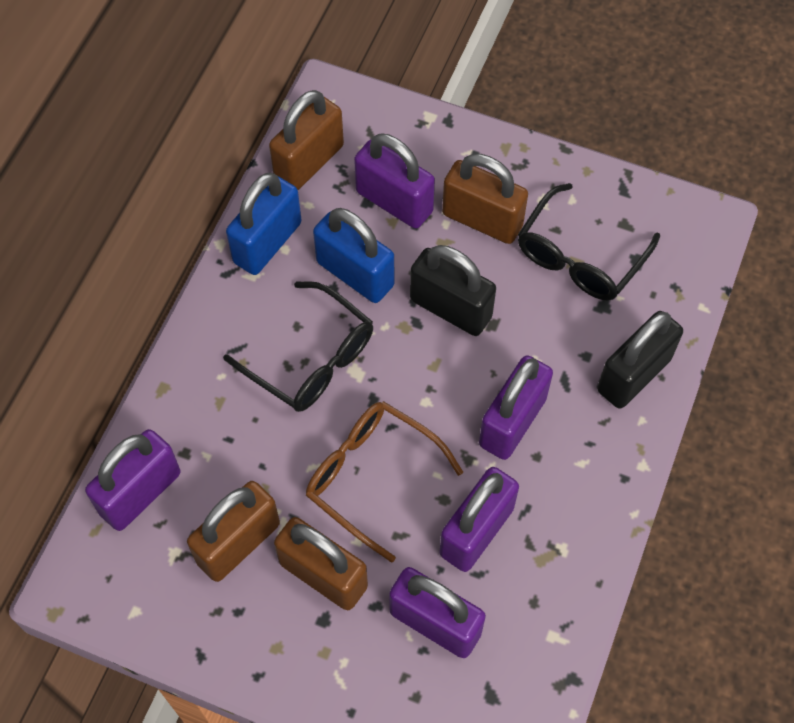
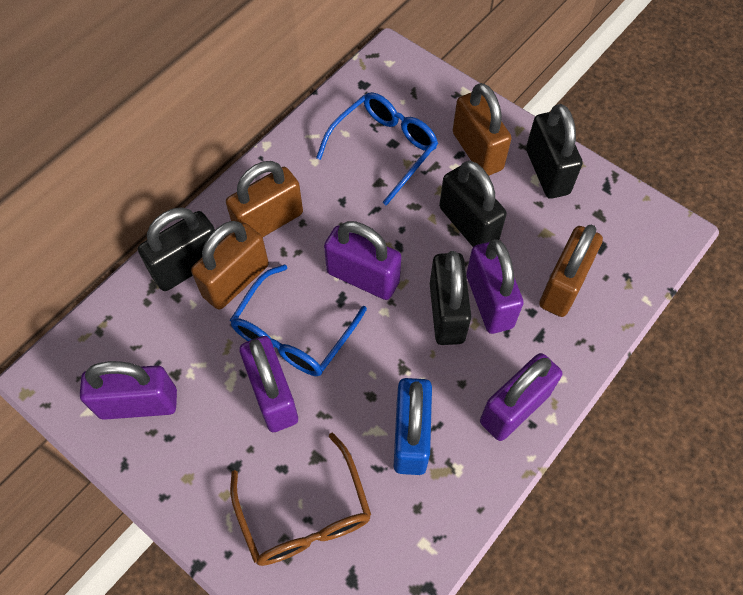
black glasses: [223,281,373,412] [518,183,660,300] = 2 -> none = 0
black padlock: [410,245,496,336] [597,311,683,409] = 2 -> [138,207,215,291] [430,251,471,345] [439,161,507,247] [526,104,583,199] = 4
blue glasses: none = 0 -> [230,264,367,376] [316,92,438,206] = 2
blue padlock: [226,173,302,275] [313,208,394,303] = 2 -> [394,378,432,475] = 1

